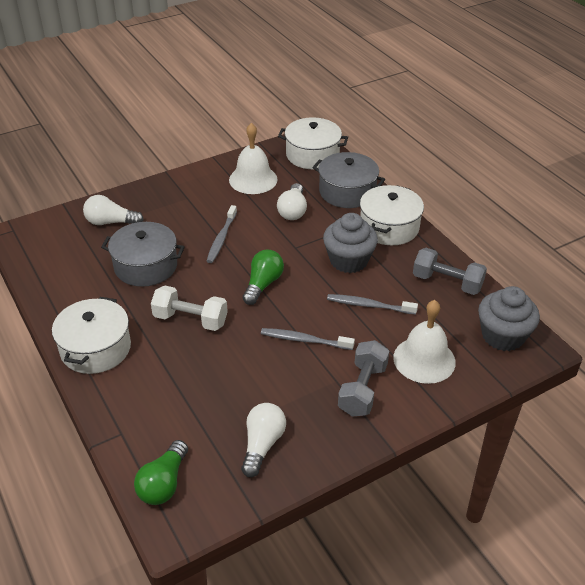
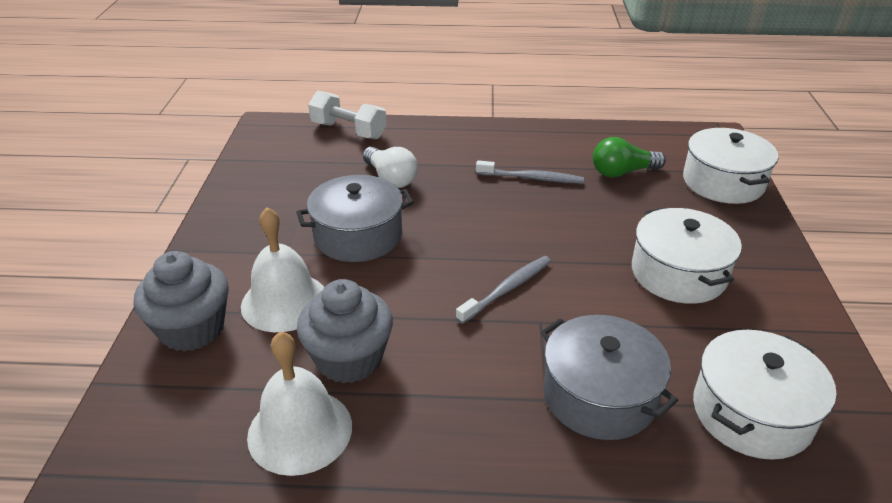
green light bulb: [134,440,188,505] [243,250,284,305] = 2 -> [593,137,666,177] = 1
grey dumbbell: [338,340,389,417] [413,248,487,295] = 2 -> none = 0
grey toothbrush: [207,205,237,263] [261,328,355,350] [327,294,418,315] = 3 -> [456,256,551,324] [476,160,584,184] = 2
white light bulb: [83,195,144,225] [241,403,286,477] [277,183,307,220] = 3 -> [363,147,418,188] = 1

